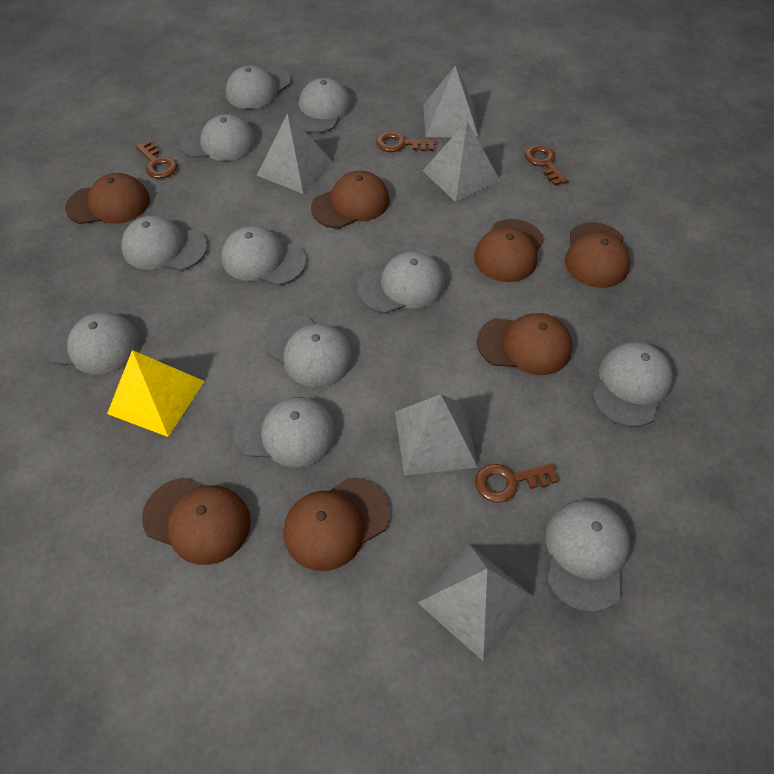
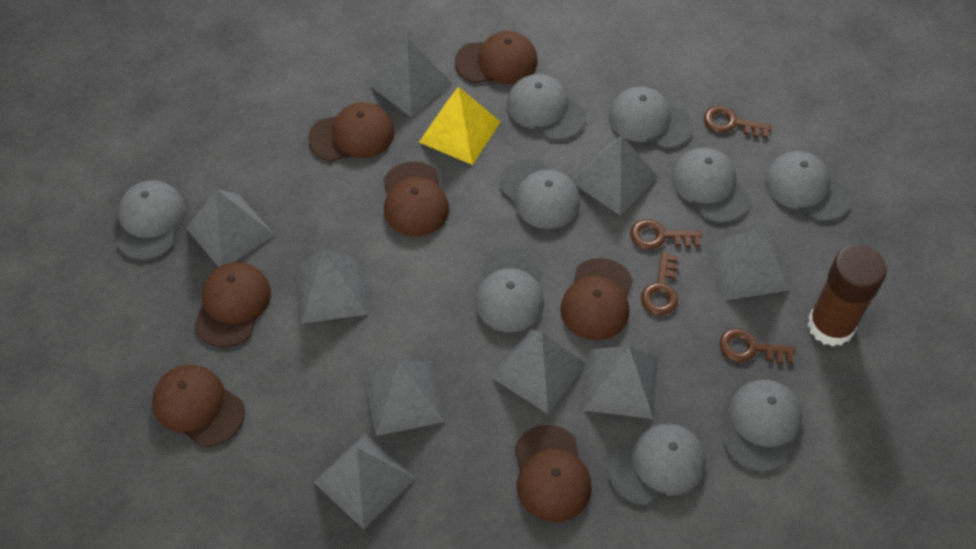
brown glue stick: none = 0 -> [808,244,887,346] = 1
grey cap: [43,312,140,374] [121,215,208,271] [179,114,256,161] [221,226,306,286] [226,65,291,109] [233,397,336,467] [265,316,353,387] [292,78,351,133] [358,251,445,314] [546,500,630,613] [592,342,673,427] = 11 -> [117,180,185,261] [476,250,544,332] [499,159,580,229] [507,74,586,141] [608,424,706,506] [609,87,693,149] [672,148,750,223] [723,380,802,472] [765,151,851,222] = 9
grey pyramid: [257,113,333,194] [395,394,478,475] [418,544,534,661] [422,121,500,202] [424,65,478,137] = 5 -> [186,189,275,267] [296,250,368,324] [313,434,415,529] [364,361,445,436] [369,38,453,117] [491,329,586,414] [573,135,658,216] [584,346,658,419] [708,227,789,300] = 9

